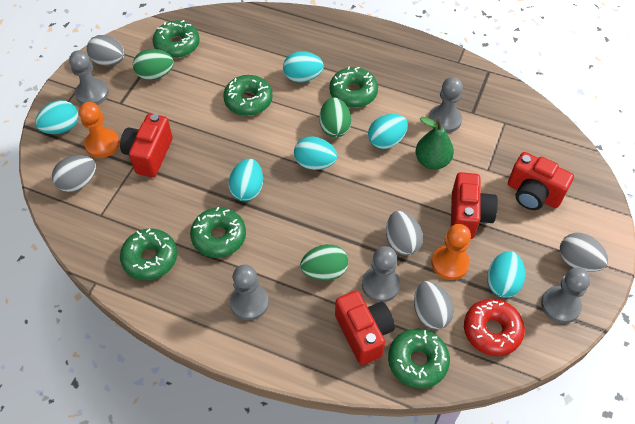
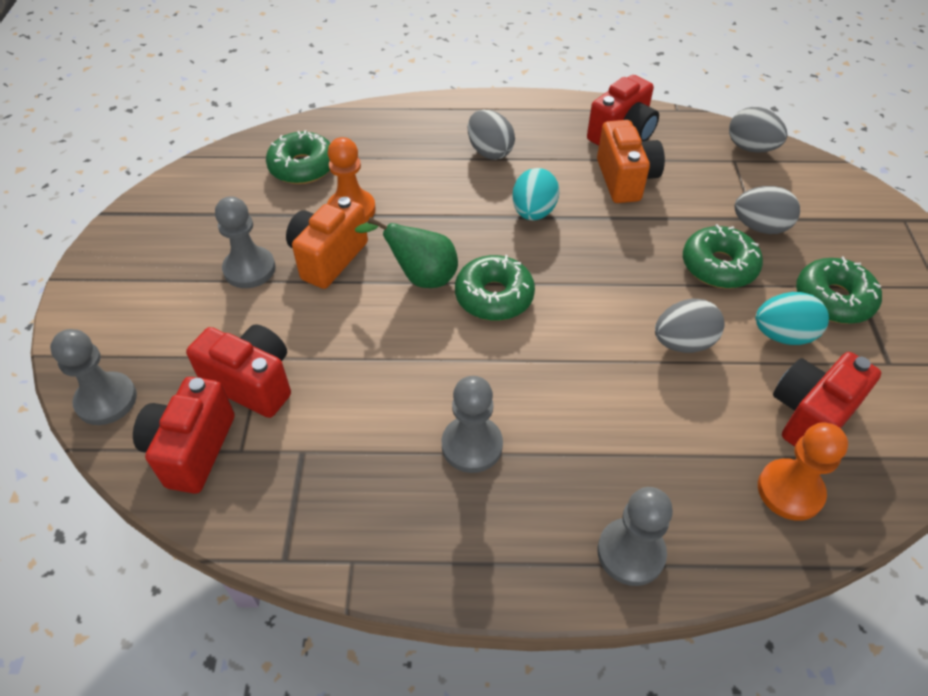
green donut: [120,229,177,280] [153,20,200,58] [190,207,246,258] [223,75,273,116] [330,66,378,108] [388,329,450,389] = 6 -> [266,130,331,184] [455,255,535,321] [683,224,763,288] [796,257,882,324] = 4
green egg: [133,49,174,80] [300,244,348,281] [319,97,351,137] = 3 -> none = 0
grey egg: [52,155,96,192] [87,35,125,66] [386,211,423,255] [414,281,454,330] [560,233,608,272] = 5 -> [468,110,515,160] [655,298,724,353] [729,107,787,153] [734,186,800,234] = 4
grey pawn: [69,50,109,105] [230,265,269,321] [362,246,400,302] [429,77,463,133] [541,267,591,323] = 5 -> [50,329,137,425] [215,196,276,288] [442,376,503,473] [597,487,673,586] = 4
orange camera: none = 0 -> [286,196,368,289] [597,120,665,203] = 2
red donut: [464,299,525,356] = 1 -> none = 0
turquoise egg: [35,100,78,134] [228,159,263,201] [283,51,324,83] [294,136,337,170] [368,114,408,149] [487,251,525,298] = 6 -> [512,168,559,221] [755,292,829,345] = 2

